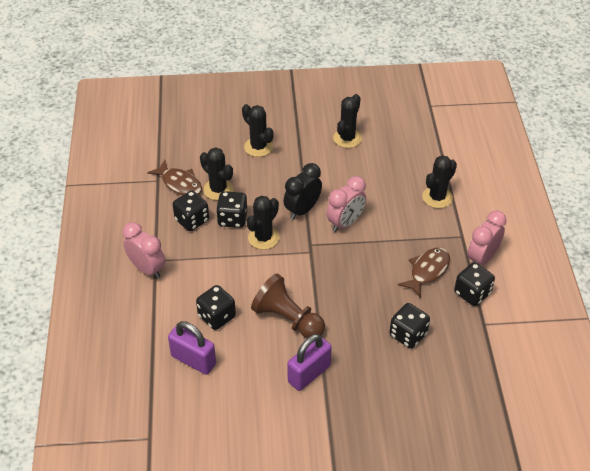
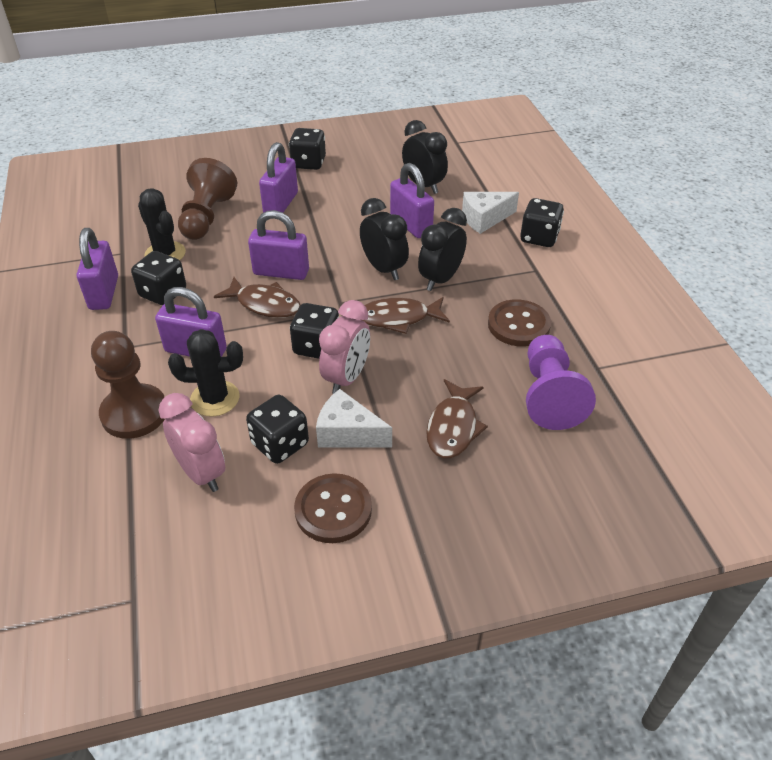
black cactus: [200,147,233,200] [242,104,274,157] [247,196,280,250] [333,94,362,148] [422,155,457,208] = 5 -> [138,188,186,260] [168,329,243,417] = 2
black clock: [284,163,322,220] = 1 -> [360,198,409,280] [402,120,448,194] [418,208,467,291] = 3
brown button: none = 0 -> [294,473,372,543] [488,299,551,347] = 2
brown fish: [147,160,202,195] [398,248,450,298] = 2 -> [214,277,301,318] [363,297,450,334] [426,379,488,458] = 3
brown pawn: [251,273,325,338] = 1 -> [91,331,164,439] [178,158,237,240] = 2
pink clock: [123,222,165,279] [326,176,366,232] [468,210,507,265] = 3 -> [158,393,225,492] [319,300,370,394] = 2
purple padlock: [168,321,216,375] [287,334,332,391] = 2 -> [77,228,118,310] [155,287,227,357] [248,210,309,280] [259,142,298,213] [390,163,434,238] = 5
purple pawn: none = 0 -> [526,335,596,430] = 1
white cheese: none = 0 -> [316,389,392,447] [462,192,519,234] = 2

